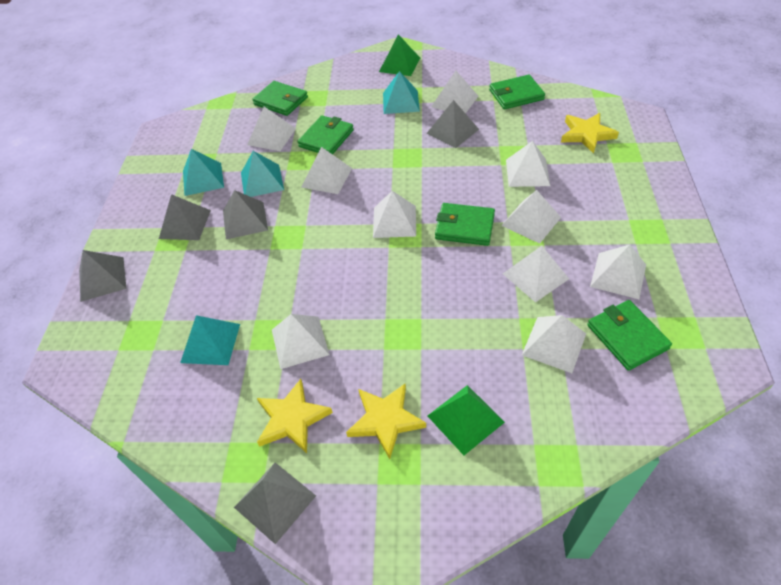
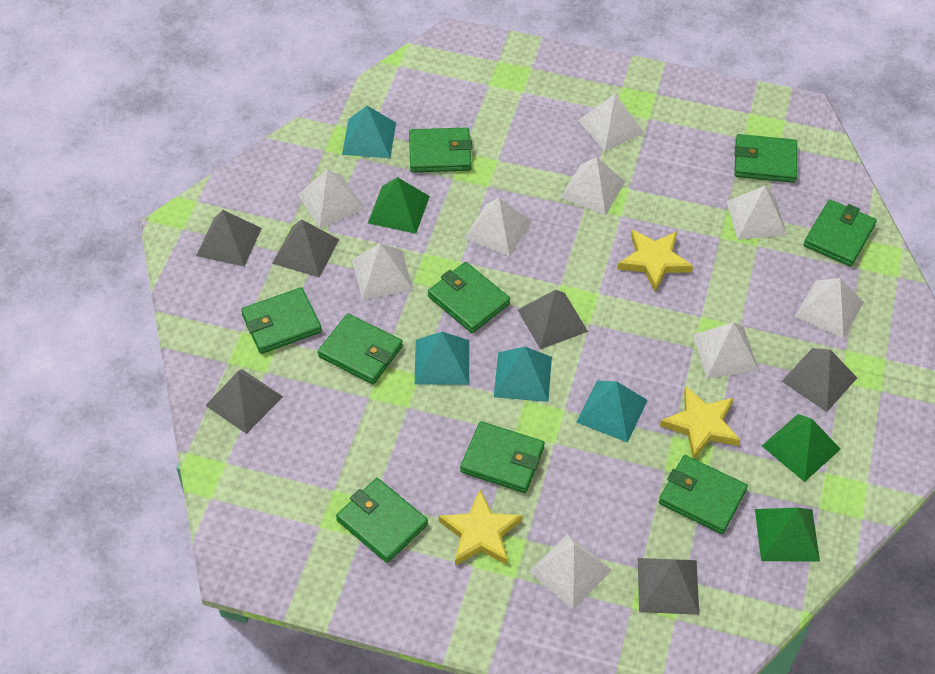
green pyramid: [379,34,420,76] [428,385,505,455] = 2 -> [368,177,430,234] [755,508,820,561] [762,414,841,482] = 3
green wallet: [252,81,308,116] [297,115,354,155] [435,203,495,246] [489,75,545,109] [587,300,672,371] = 5 -> [241,287,322,354] [318,313,403,384] [336,478,428,563] [409,128,472,172] [428,262,510,333] [460,421,545,493] [659,455,748,534] [734,134,797,183] [803,200,877,267] = 9
grey pyramid: [79,250,126,302] [159,194,211,240] [223,190,268,239] [234,463,316,544] [426,100,479,148] = 5 -> [196,210,262,267] [205,369,283,434] [272,219,339,278] [518,290,588,349] [638,558,699,615] [782,348,857,412] = 6
white pyramid: [247,107,296,151] [272,314,329,369] [301,147,352,194] [373,191,416,238] [431,71,478,114] [501,190,561,244] [503,246,569,303] [506,141,550,187] [522,315,586,373] [590,245,646,299] = 10 -> [298,169,365,228] [352,243,413,300] [464,198,531,257] [529,534,612,609] [560,157,625,215] [578,94,645,151] [693,322,759,378] [726,186,787,240] [795,278,864,339] = 9

